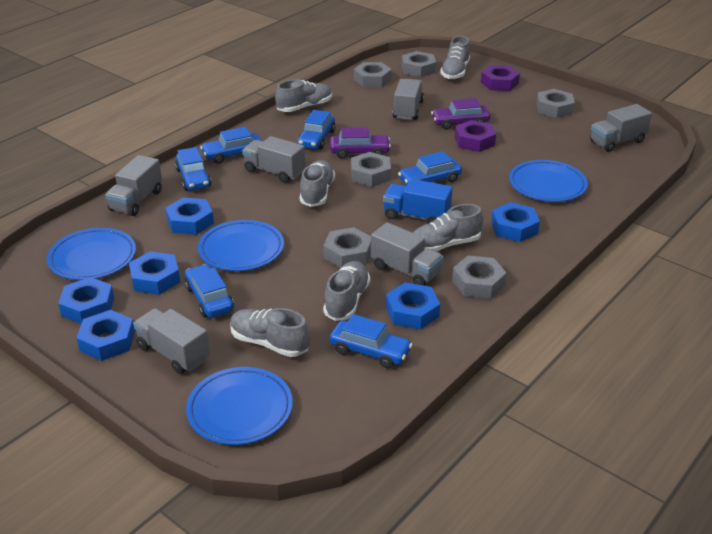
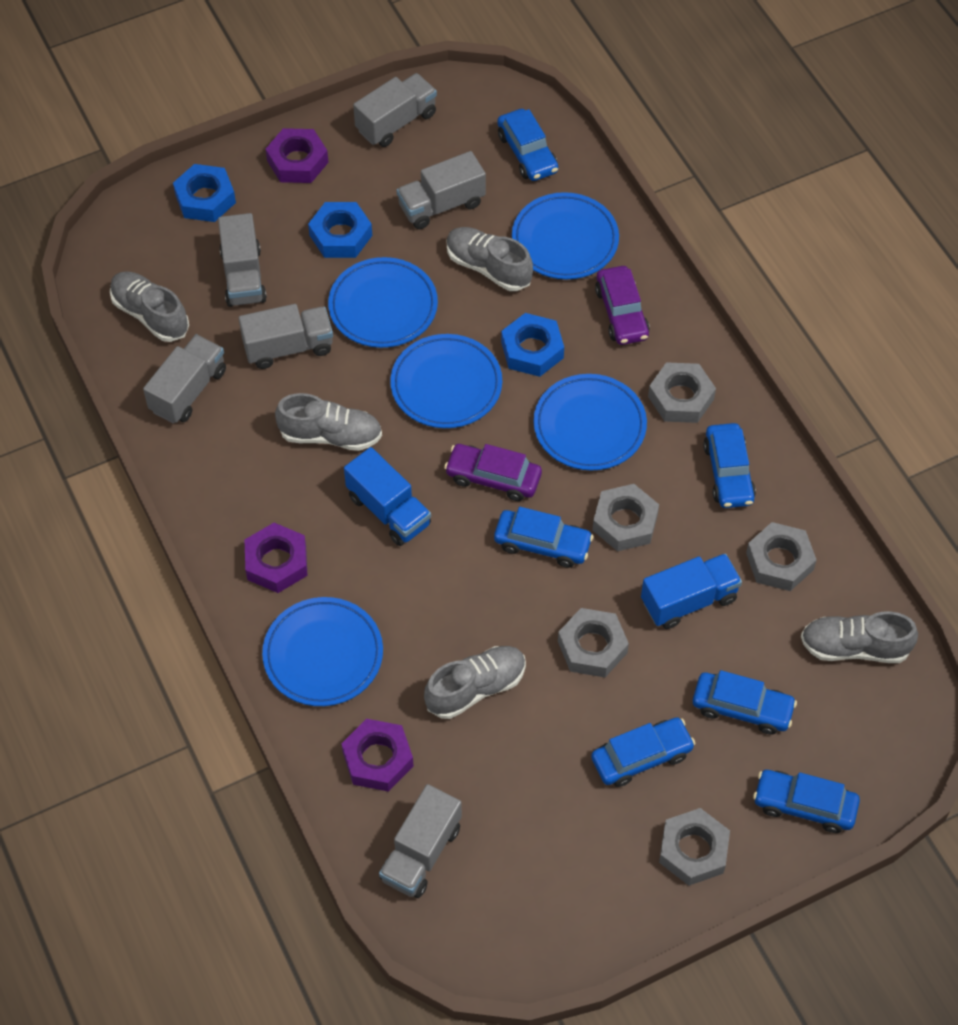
blue nut: [58,277,114,324] [76,310,135,361] [129,251,180,295] [165,197,214,235] [386,282,440,330] [491,202,540,242] = 6 -> [173,164,236,222] [308,202,372,258] [501,313,564,377] = 3
blue plate: [47,228,136,280] [186,367,293,445] [198,220,284,271] [509,160,588,202] = 4 -> [262,597,383,706] [328,257,438,348] [390,334,502,428] [512,192,619,280] [534,374,647,470] = 5
blue truck: [383,179,453,224] = 1 -> [344,447,431,546] [641,554,742,629] = 2
grey nut: [323,227,371,268] [351,152,391,187] [354,62,392,87] [402,51,436,77] [452,256,507,299] [536,89,575,118] = 6 -> [558,608,629,677] [592,484,659,551] [648,362,716,423] [659,808,730,886] [746,522,817,591] = 5
grey shoe: [230,308,310,357] [275,79,332,112] [300,160,335,207] [323,261,370,321] [413,204,483,252] [440,36,470,80] = 6 -> [110,271,189,342] [275,393,382,451] [424,646,526,719] [447,227,533,291] [801,611,918,663] = 5
purple nut: [455,120,496,152] [481,65,520,91] = 2 -> [245,523,308,593] [266,128,329,183] [342,719,413,792] = 3

